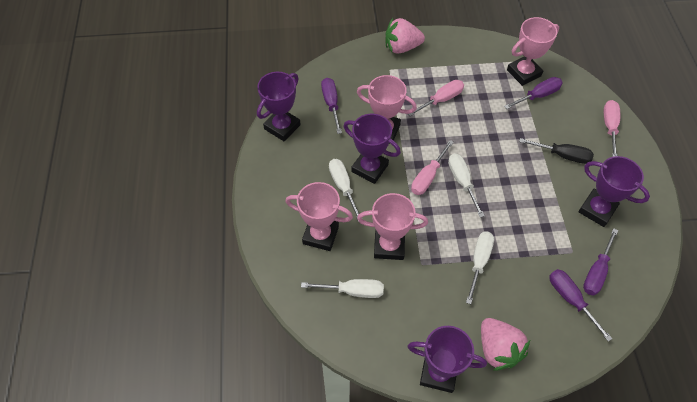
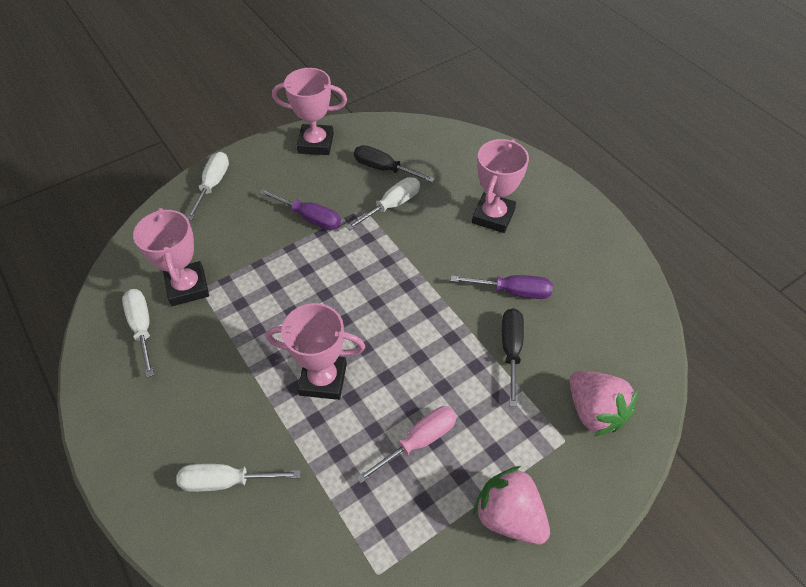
black screwdriver: [519,138,594,164] = 1 -> [354,145,435,183] [502,308,524,407] = 2
pink screwdriver: [408,80,464,116] [411,140,454,195] [604,100,620,157] = 3 -> [356,406,457,484] = 1
purple screwdriver: [321,78,342,134] [504,77,563,109] [550,269,613,342] [583,228,618,296] = 4 -> [259,189,341,230] [451,275,553,299] = 2
purple trophy: [257,72,301,141] [344,114,401,184] [407,326,487,393] [578,156,650,227] = 4 -> none = 0

